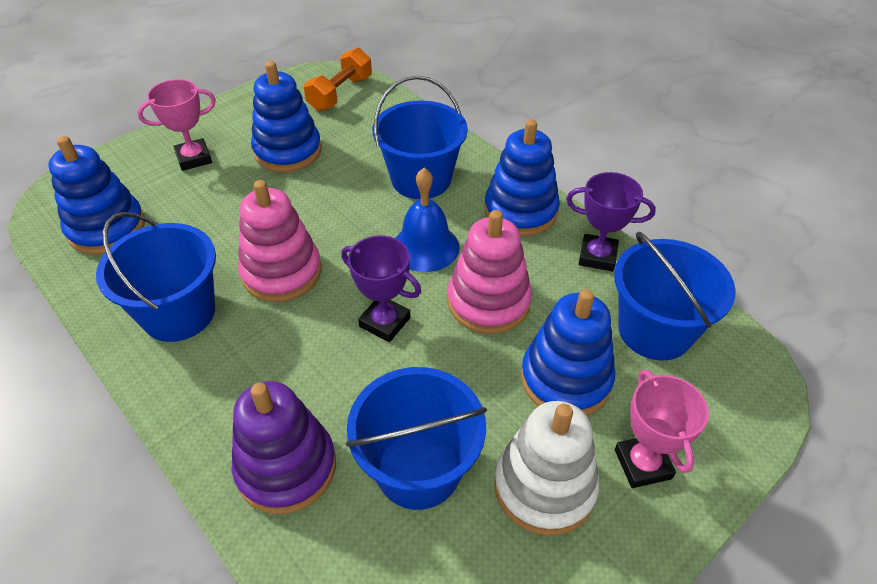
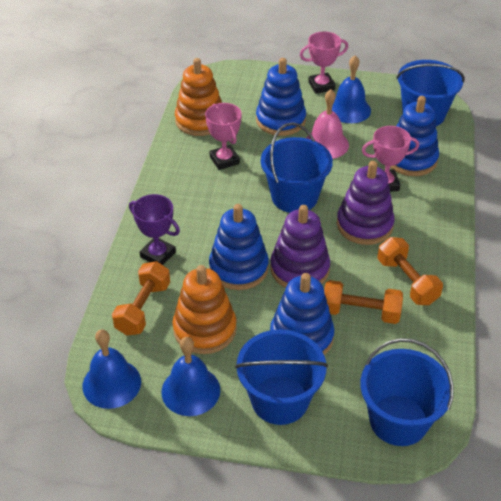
blue bell: [395,168,460,272] = 1 -> [82,329,141,409] [162,337,220,416] [332,55,371,123] = 3
orange dumbbell: [304,48,372,111] = 1 -> [112,261,170,335] [324,280,403,324] [377,237,443,305] = 3
orange stacking toy: none = 0 -> [173,265,237,354] [175,58,222,136] = 2
pink bell: none = 0 -> [306,89,349,159] = 1
pink stacking toy: [238,180,322,302] [447,210,532,334] = 2 -> none = 0
pink trophy: [137,79,216,171] [615,370,709,488] = 2 -> [205,103,242,170] [300,31,348,94] [362,126,419,192] = 3
purple stacking toy: [232,381,336,514] = 1 -> [270,205,330,288] [337,161,395,245] = 2
purple trophy: [341,236,421,342] [566,172,656,272] = 2 -> [129,194,180,265] = 1
white stacking toy: [494,401,599,536] = 1 -> none = 0

